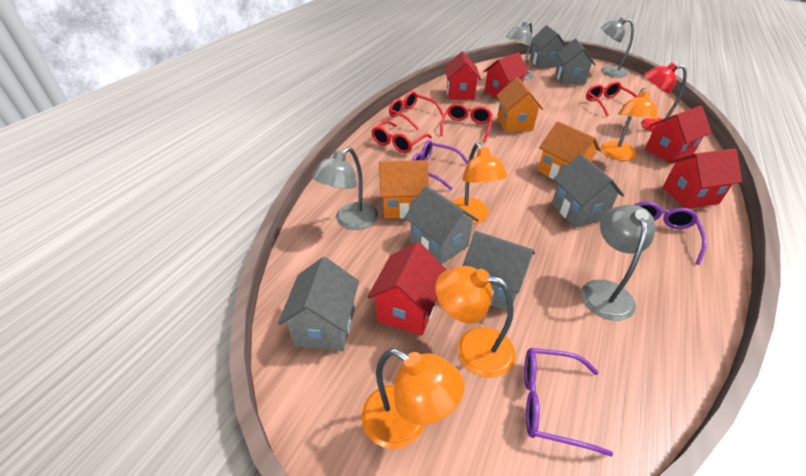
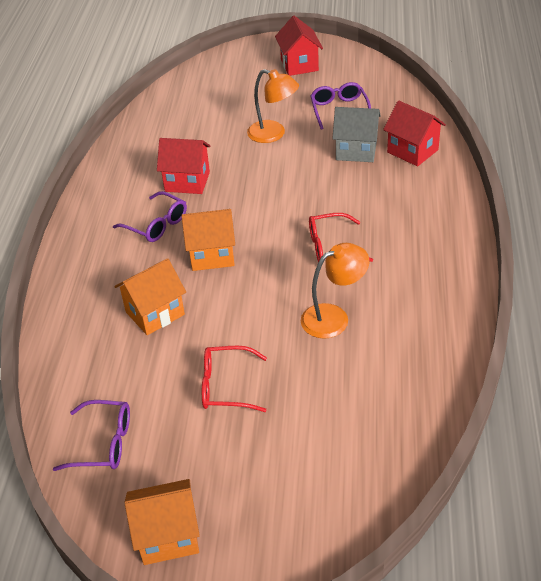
grey house: [278,257,359,352] [404,186,479,265] [463,231,535,311] [530,25,566,68] [552,154,624,228] [555,39,596,84] = 6 -> [332,107,381,162] = 1
grey lamp: [312,147,378,230] [506,21,534,80] [581,205,656,321] [601,17,634,77] = 4 -> none = 0
orange lamp: [361,348,465,449] [435,266,516,378] [451,142,508,224] [600,88,658,161] = 4 -> [247,69,299,143] [301,243,369,339] = 2
red glasses: [371,121,432,153] [389,91,444,131] [440,103,493,142] [586,81,637,116] = 4 -> [202,346,267,412] [309,213,373,262] = 2
red house: [367,242,446,336] [445,51,481,100] [483,52,529,98] [645,106,712,164] [662,148,742,209] = 5 -> [157,138,211,194] [275,16,323,76] [383,101,446,166] = 3
red lamp: [641,63,687,132] = 1 -> none = 0

